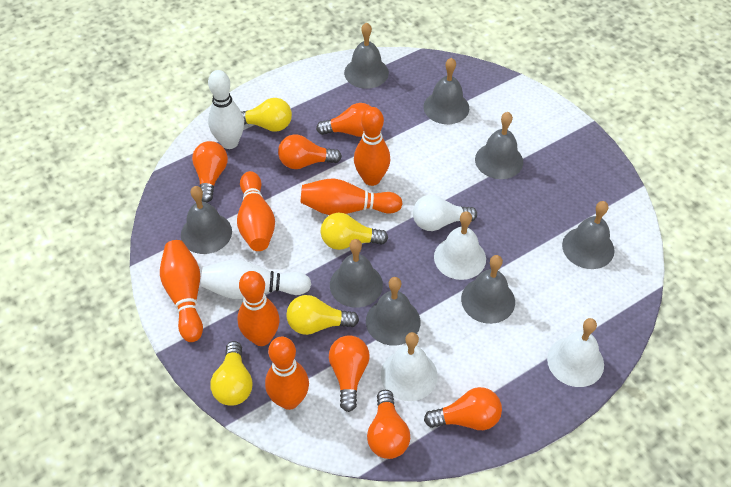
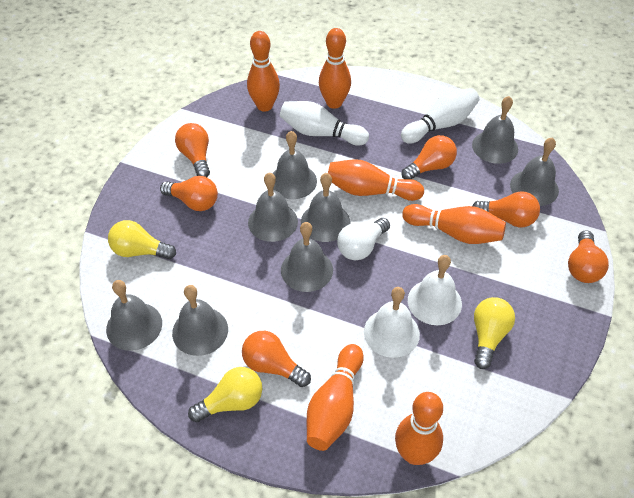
white bell: [380,332,438,401] [434,211,486,280] [547,318,604,387] = 3 -> [364,287,420,358] [408,255,462,325] = 2
yellow light bulb: [210,341,253,406] [242,98,292,132] [287,295,359,335] [321,213,388,250] = 4 -> [108,220,176,259] [188,367,262,422] [474,297,515,369] = 3

